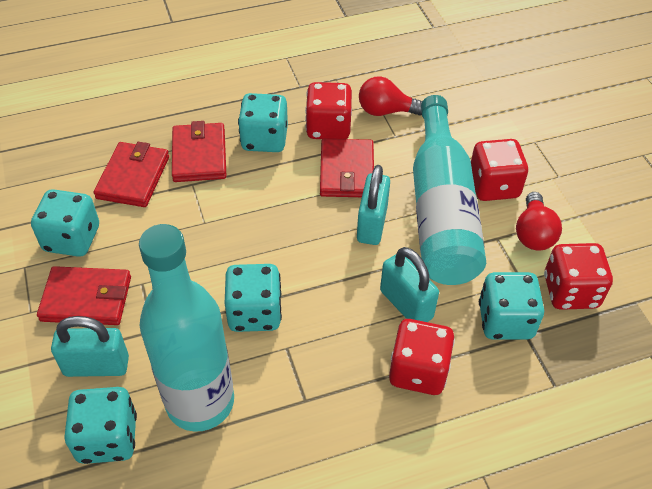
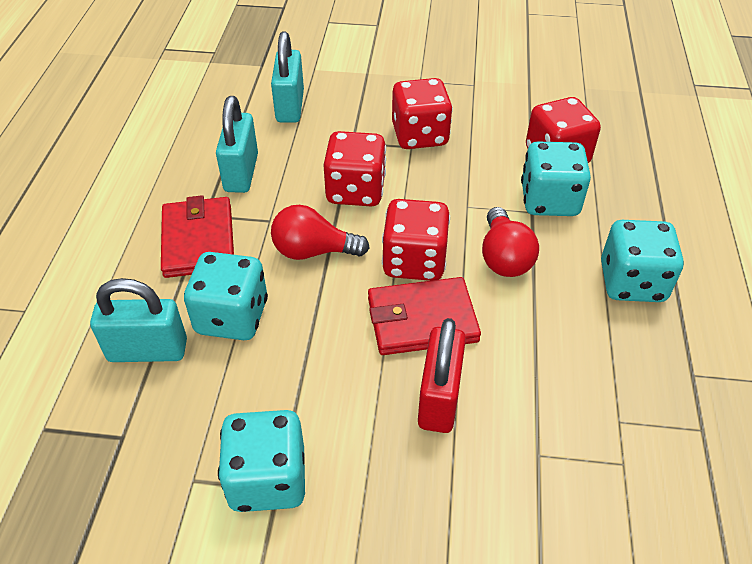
red padlock: none = 0 -> [418,318,466,433] = 1
red wallet: [37,266,131,325] [94,142,169,207] [172,121,227,182] [320,139,374,197] = 4 -> [161,195,234,278] [368,277,481,355] = 2
turquoise bottle: [139,224,234,432] [413,95,486,285] = 2 -> none = 0
turquoise dice: [31,189,99,257] [64,387,137,464] [225,264,282,332] [238,93,288,152] [479,272,544,340] = 5 -> [184,252,268,340] [218,410,305,512] [521,141,591,216] [601,220,684,302] = 4

